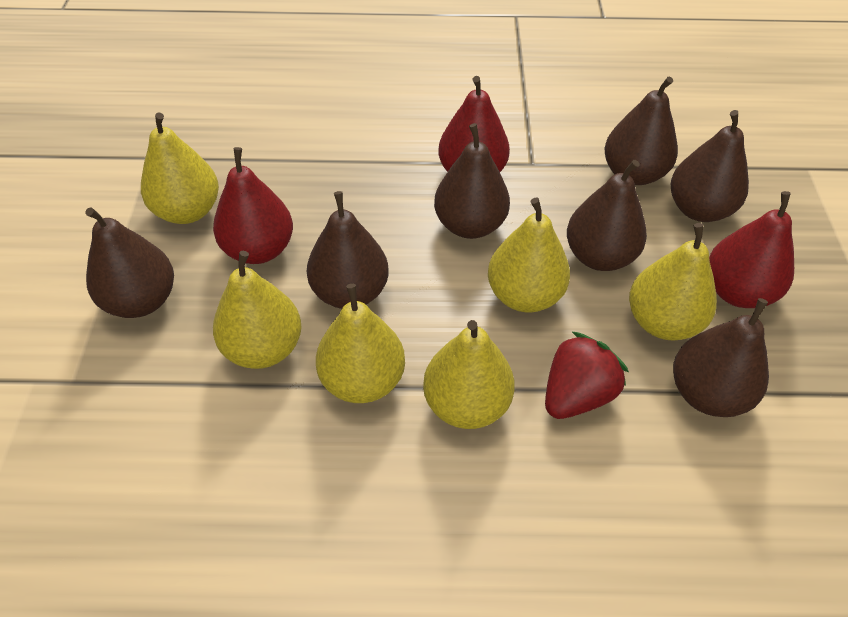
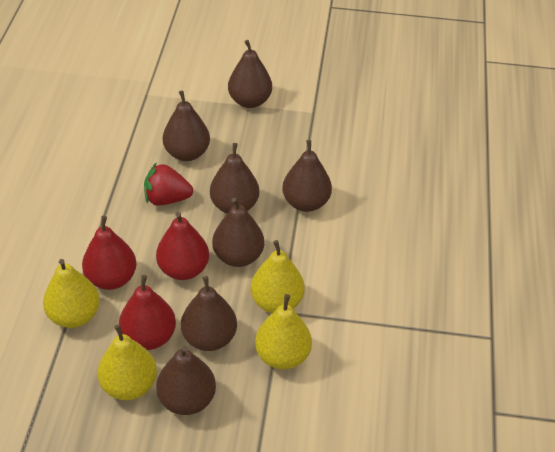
yellow pear: [141,112,219,224] [213,251,302,369] [316,284,405,403] [423,320,515,429] [488,197,570,313] [629,223,717,341] = 6 -> [43,259,100,328] [97,324,157,400] [250,240,305,313] [255,294,312,370] = 4

